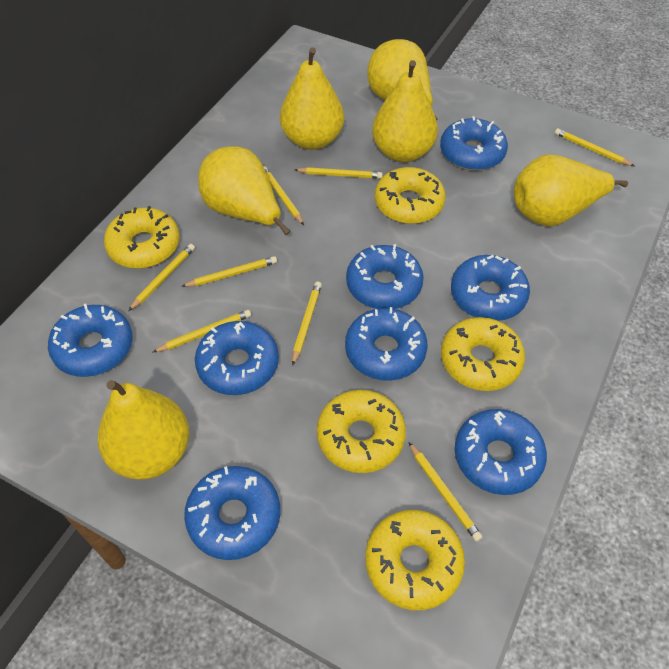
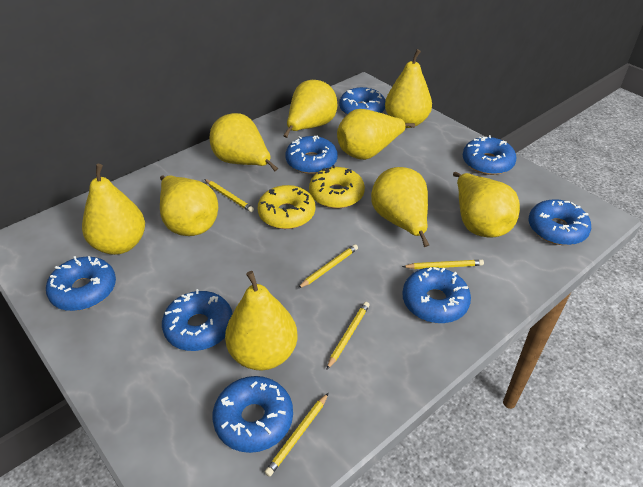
yellow donut: [104,206,180,268] [317,390,406,473] [365,510,465,610] [375,167,446,224] [441,317,525,391] = 5 -> [258,185,315,229] [309,165,365,208] = 2
yellow pear: [98,380,189,480] [198,146,290,235] [280,47,344,150] [367,39,437,120] [372,60,438,162] [514,154,628,226] = 6 -> [82,164,145,255] [160,175,218,236] [210,113,278,172] [225,271,298,370] [283,80,337,138] [337,109,415,160] [371,167,429,247] [385,49,432,128] [453,172,520,237] = 9
yellow pencil: [128,244,195,311] [153,310,251,352] [181,256,277,287] [263,166,304,225] [292,282,322,366] [294,167,383,179] [409,443,482,542] [555,128,634,166] = 8 -> [204,179,254,212] [265,393,328,477] [298,244,358,288] [326,302,370,370] [402,260,484,269] = 5

